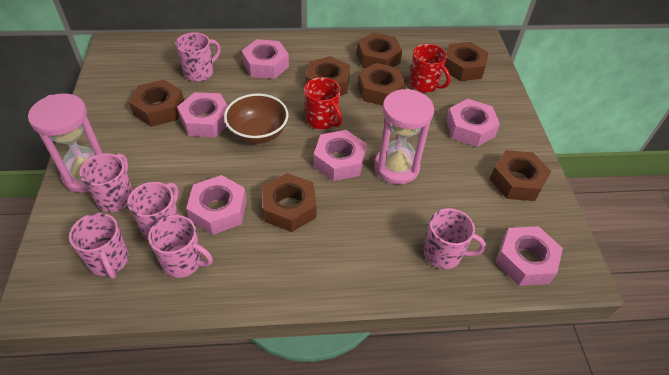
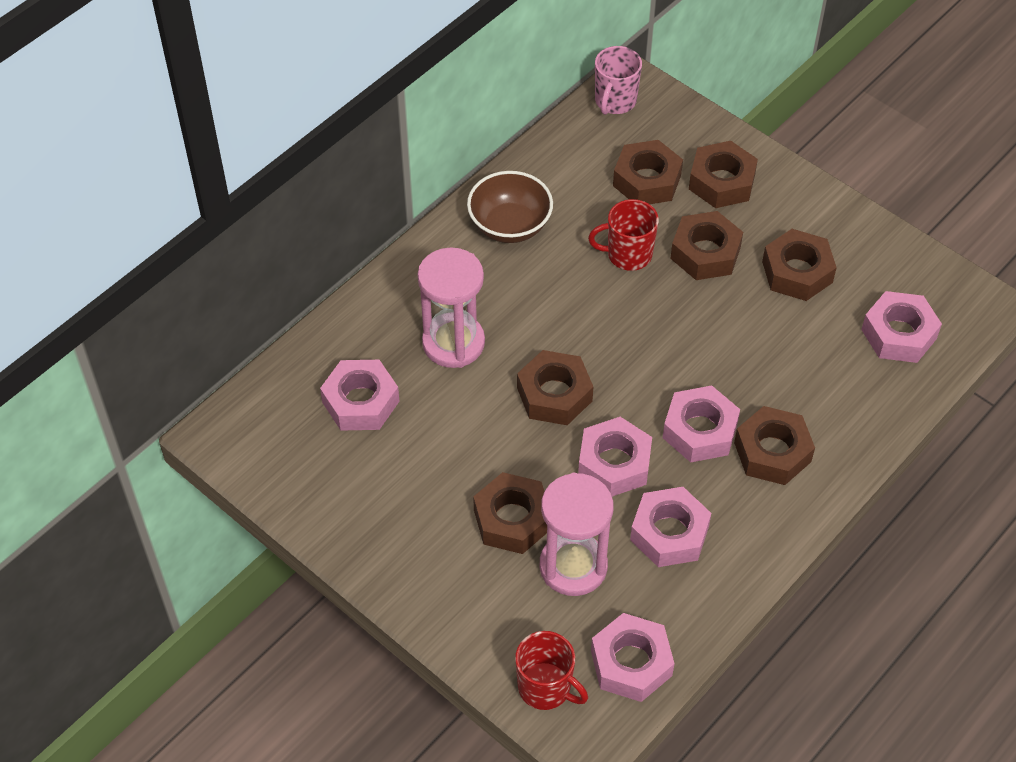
pink mug: [69,213,129,279] [80,153,133,212] [127,182,179,240] [148,215,213,278] [175,32,221,82] [424,208,486,269] = 6 -> [595,46,642,115] = 1

